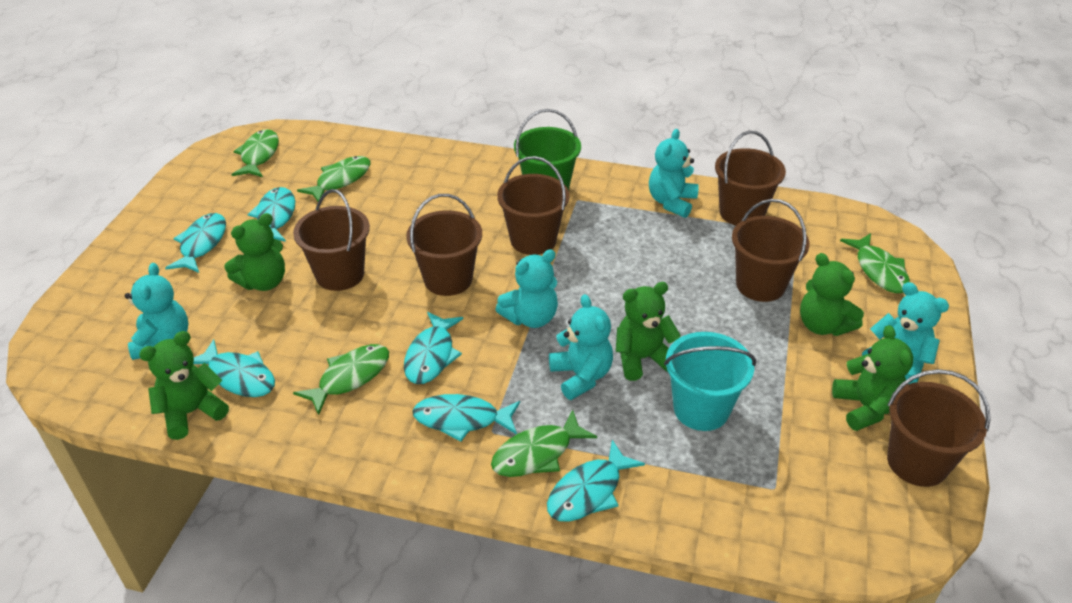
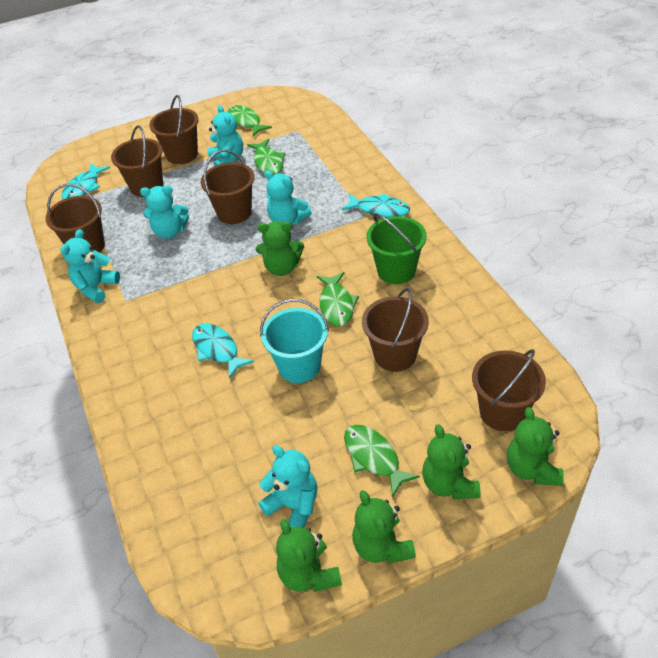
green fish: [231,129,279,177] [293,344,389,415] [297,156,371,201] [491,410,597,477] [840,233,910,293] = 5 -> [228,105,272,136] [247,139,285,175] [316,272,359,327] [344,425,420,498] = 4
turquoise fish: [165,213,226,273] [193,339,275,397] [248,187,295,242] [404,312,463,384] [412,394,520,442] [547,440,645,522] = 6 -> [62,163,110,199] [192,323,254,379] [342,193,410,217] = 3

